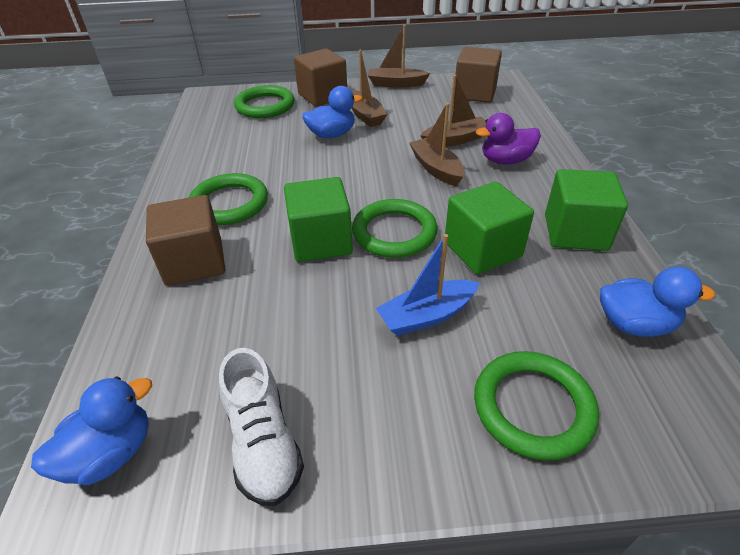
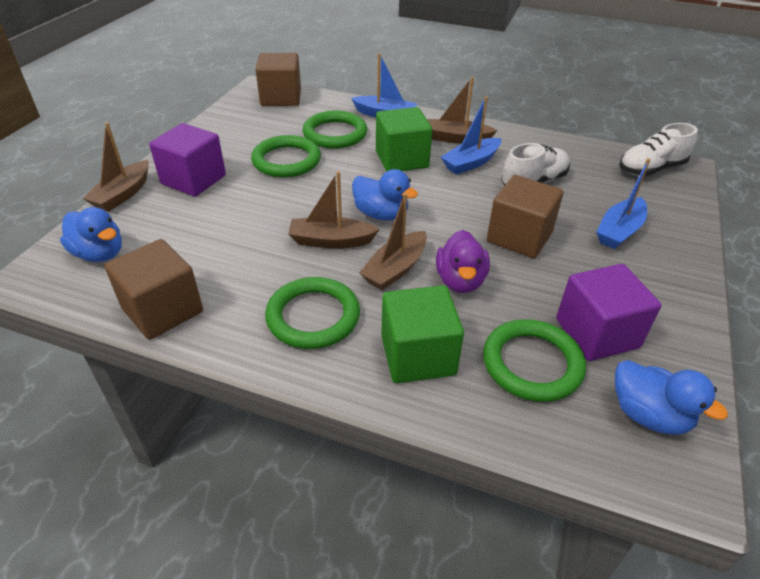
blue boat: [376,234,480,336] = 1 -> [351,53,417,118] [441,96,501,175] [596,158,650,249] = 3
green cube: [284,177,353,262] [445,181,534,274] [545,169,628,251] = 3 -> [376,107,432,172] [381,285,464,383] = 2
purple cube: none = 0 -> [149,123,226,197] [556,264,661,361] = 2
white shoe: [219,348,304,506] = 1 -> [501,143,570,186] [619,123,698,176] = 2

